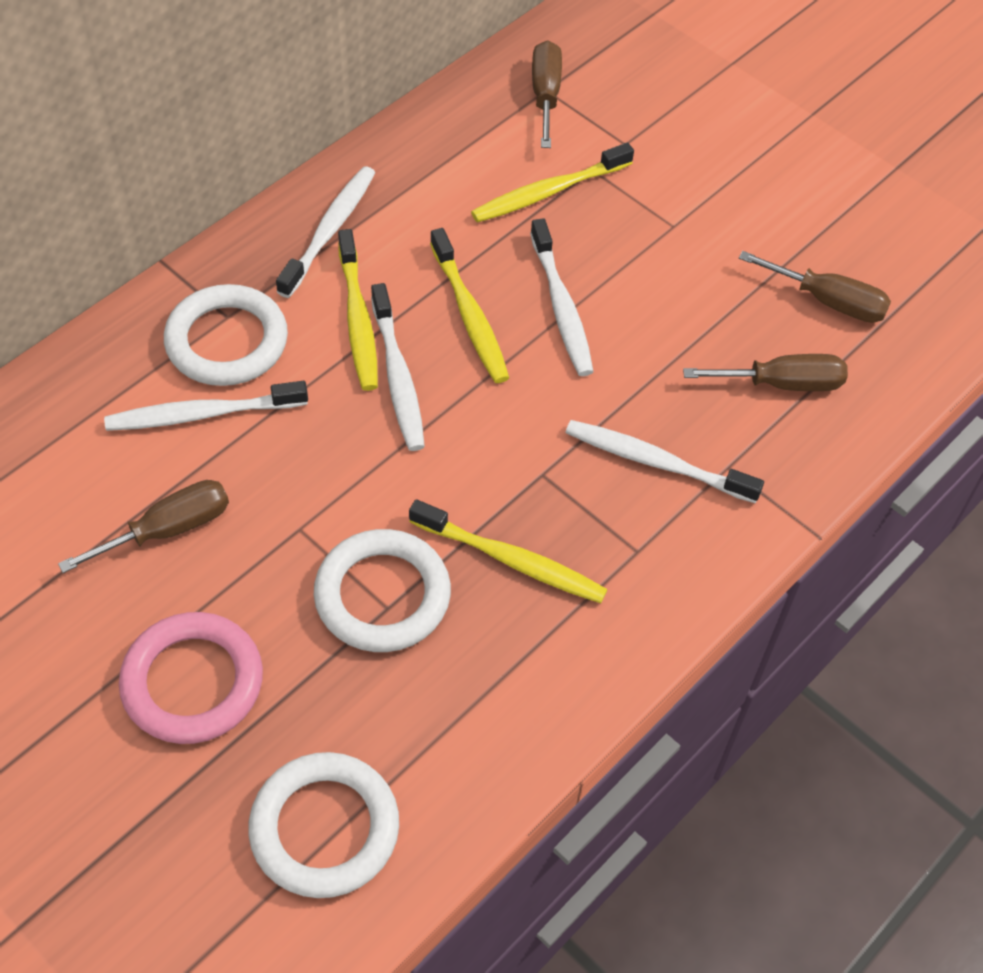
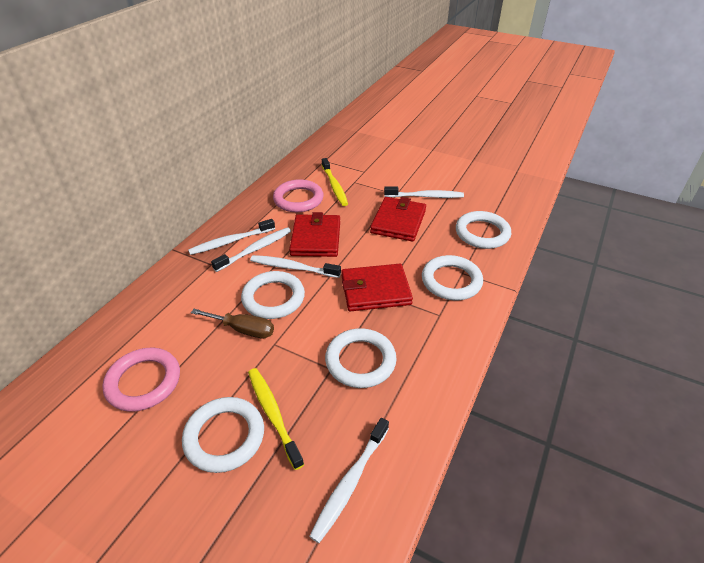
brown screwdriver: [58,480,229,573] [532,40,562,148] [683,354,848,391] [739,251,891,323] = 4 -> [191,309,274,339] = 1
pink ring: [119,612,263,744] = 1 -> [102,348,180,412] [273,179,324,212] = 2
red wallet: none = 0 -> [289,212,340,257] [341,264,413,311] [370,197,426,242] = 3
white ring: [164,284,288,386] [248,752,399,898] [314,529,451,652] = 3 -> [182,397,264,473] [241,271,305,319] [325,328,397,388] [422,255,483,300] [456,211,511,249] = 5
yellow toothbrush: [338,229,378,391] [409,499,608,603] [430,228,509,383] [471,143,634,223] = 4 -> [248,368,304,470] [322,158,348,206] = 2

